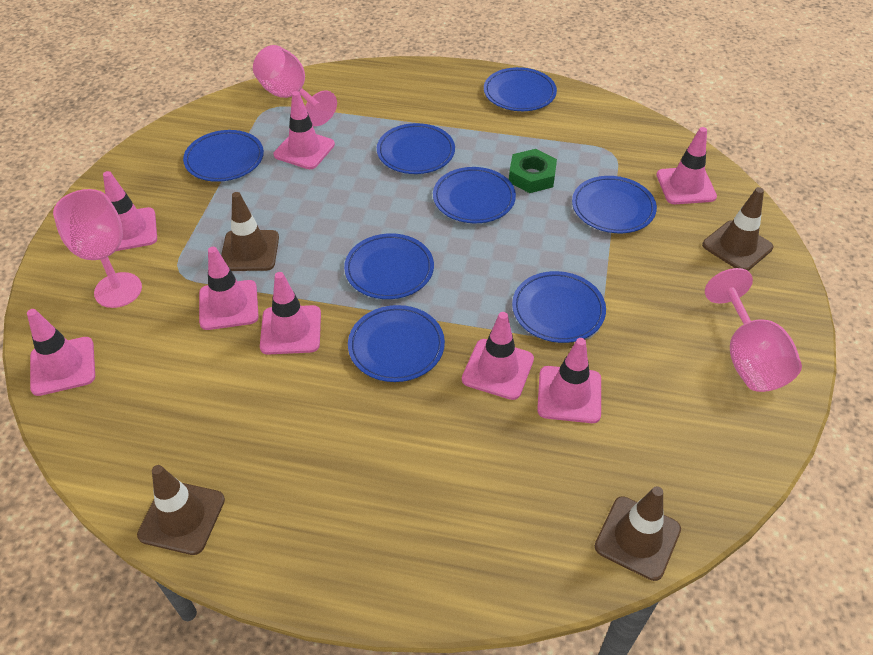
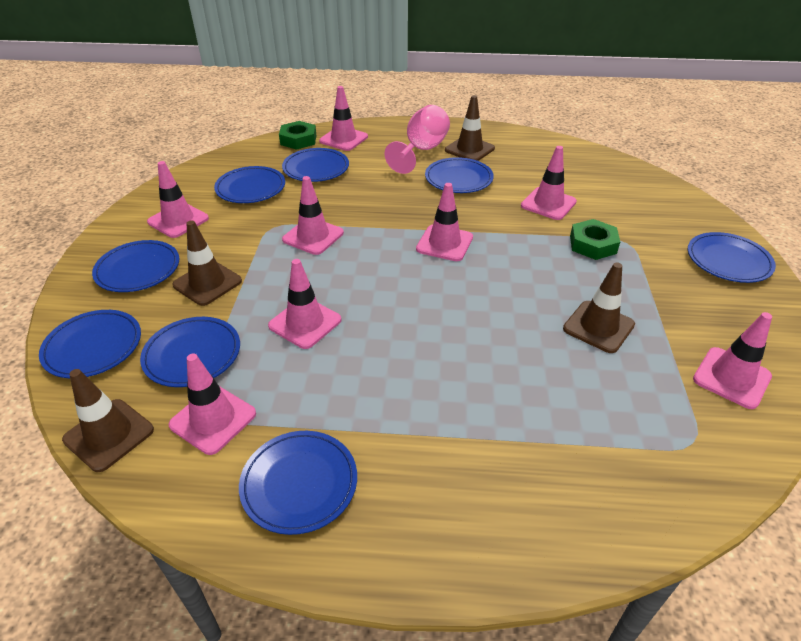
green nut: [509,149,557,193] = 1 -> [279,121,317,150] [570,219,620,260] = 2
pink goblet: [53,189,142,308] [253,45,337,126] [705,268,802,392] = 3 -> [385,105,450,174] = 1

